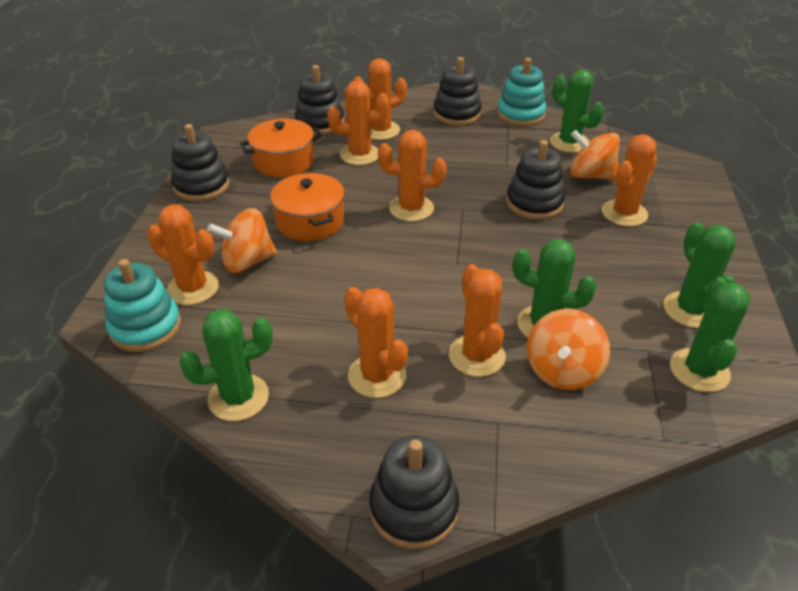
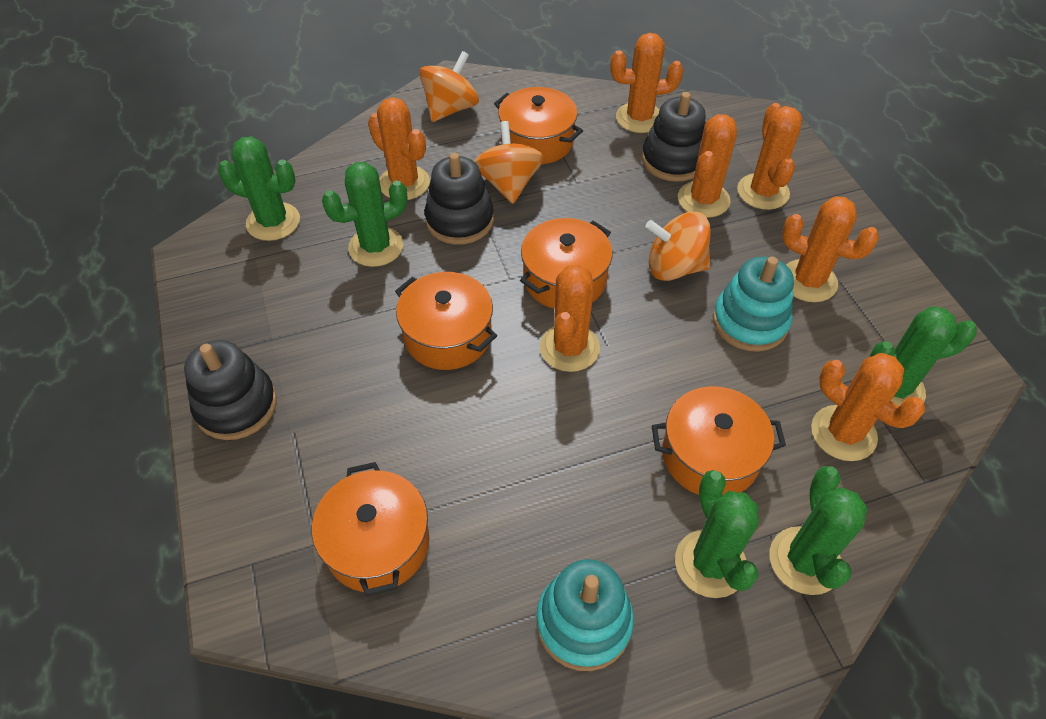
black stacking toy: [171,124,230,201] [295,65,344,134] [369,435,459,549] [433,57,482,125] [506,140,565,220] = 5 -> [184,340,277,440] [425,153,494,245] [642,92,706,182] = 3
orange pot: [240,119,322,177] [270,173,345,241] = 2 -> [312,462,429,596] [395,272,497,370] [494,87,583,164] [520,218,612,309] [652,386,786,496] = 5

